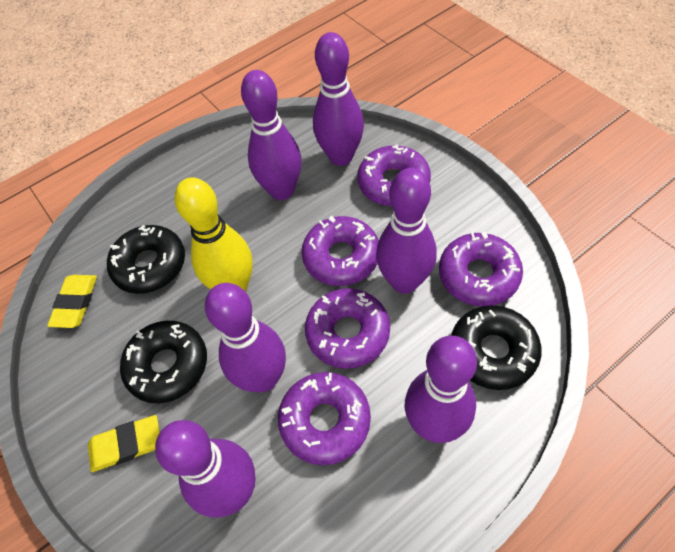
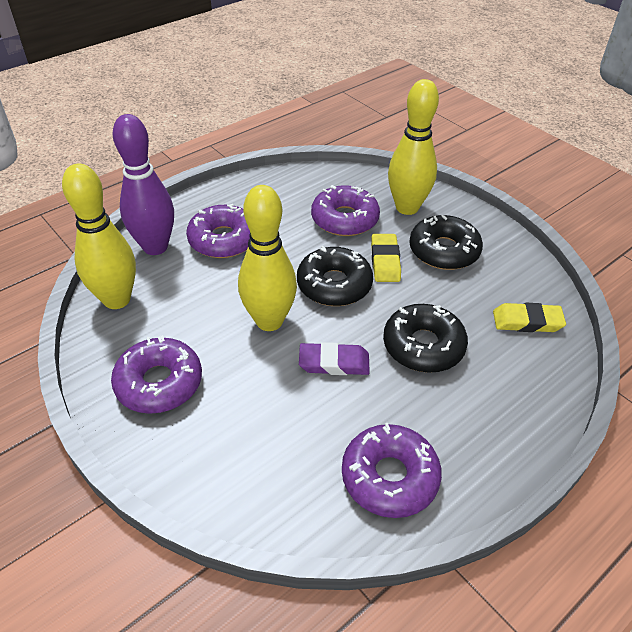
purple bowling pin: [155,420,256,517] [205,283,286,392] [241,70,302,200] [313,32,364,166] [376,168,437,294] [405,336,477,443] = 6 -> [113,114,174,255] = 1
purple donut: [278,372,371,465] [301,216,379,286] [305,288,390,369] [358,144,431,206] [439,232,523,306] = 5 -> [111,335,202,414] [186,204,250,258] [311,185,380,236] [342,423,442,518] = 4
purple eraser: none = 0 -> [299,342,370,375] = 1
yellow bowling pin: [175,177,253,292] = 1 -> [62,164,136,309] [238,185,297,331] [388,79,439,215] = 3

